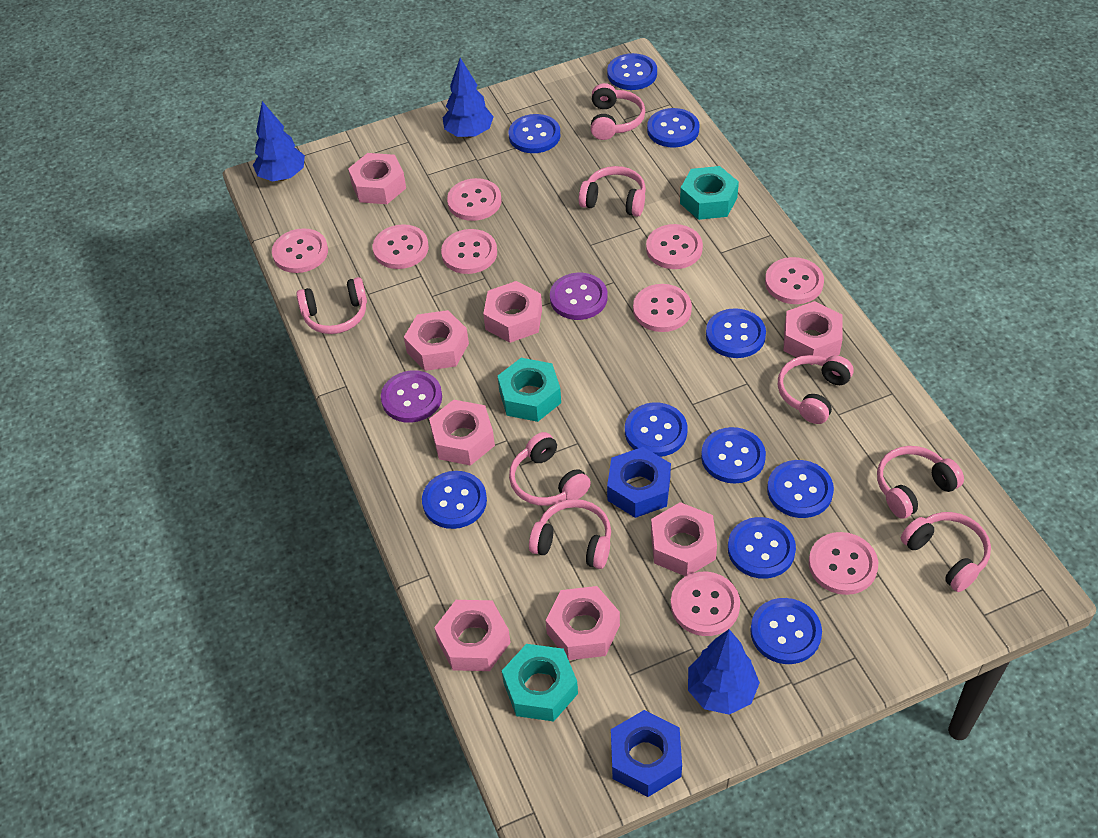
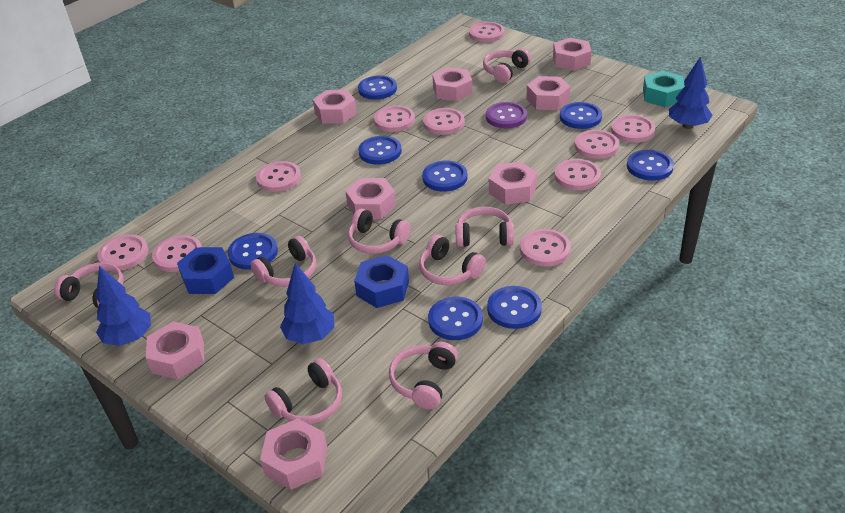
blue button: [422,471,487,529] [509,114,561,153] [607,53,657,90] [625,403,687,457] [647,108,699,147] [701,427,766,483] [706,308,766,358] [728,517,796,579] [750,598,822,664] [767,460,834,518] = 10 -> [228,233,278,270] [358,76,397,100] [358,136,402,165] [422,160,467,192] [428,296,483,340] [487,286,542,329] [560,102,602,129] [627,150,674,181] = 8
pink button: [272,228,328,273] [373,224,429,269] [441,229,497,274] [447,178,501,221] [633,284,692,332] [646,224,703,269] [671,572,740,636] [765,257,824,304] [809,532,878,595] = 9 -> [97,234,148,271] [152,235,202,272] [256,161,301,192] [374,106,415,132] [423,108,465,135] [469,22,505,42] [520,229,571,266] [554,159,601,190] [574,130,619,159] [611,115,655,143] = 10
purple button: [381,370,442,423] [550,273,607,320] = 2 -> [486,102,527,128] = 1
turquoise nut: [497,358,561,422] [502,644,578,722] [680,166,739,220] = 3 -> [643,71,685,107] = 1

